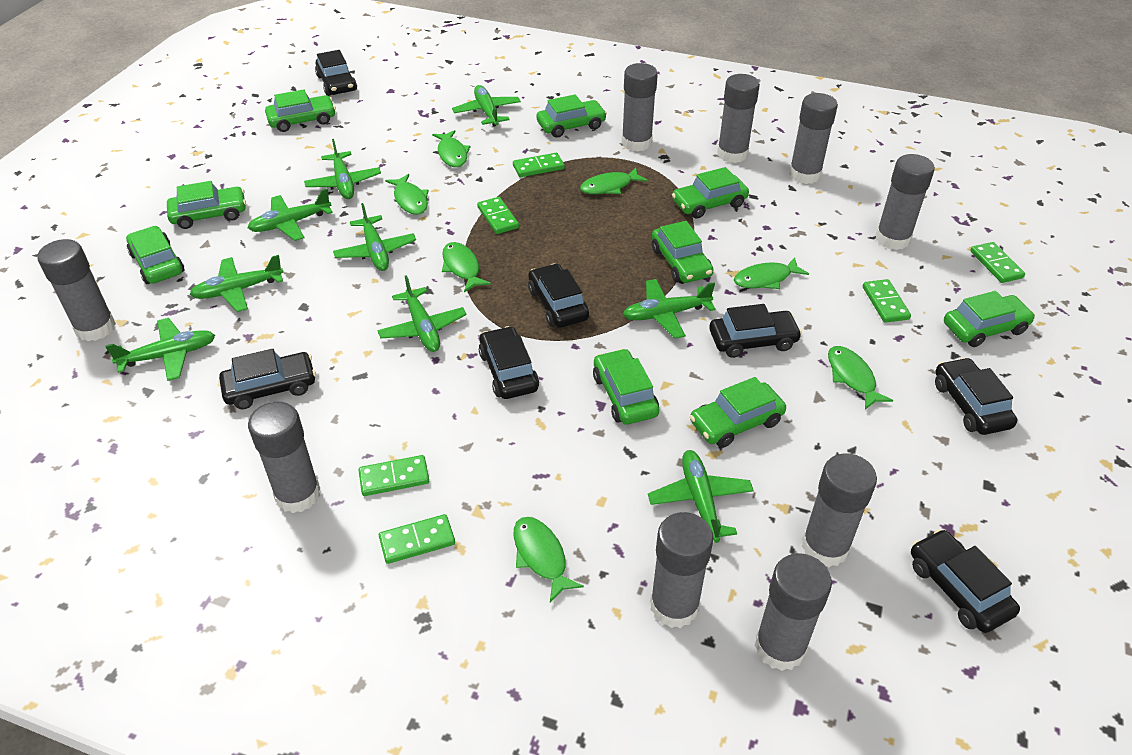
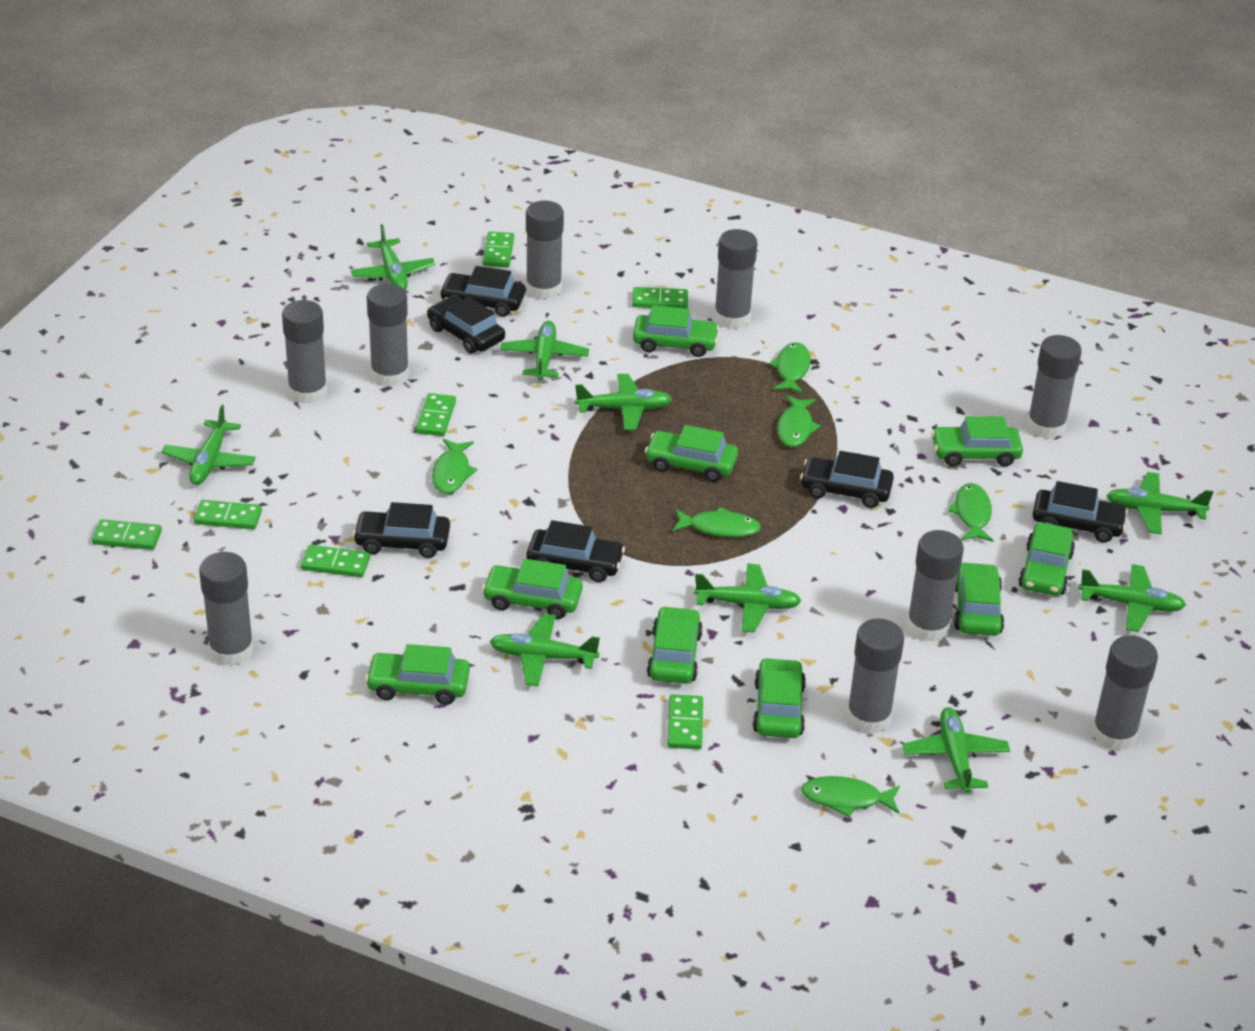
black car: [219,349,316,409] [315,50,357,96] [479,326,539,399] [528,263,589,328] [709,304,802,358] [911,529,1020,633] [935,357,1018,435] = 7 -> [353,502,450,558] [427,297,505,354] [439,266,525,317] [527,520,625,582] [800,451,894,508] [1032,481,1128,542] = 6
green domino: [359,455,429,496] [379,514,455,564] [477,197,519,234] [513,153,564,177] [863,279,911,323] [970,242,1025,283] = 6 -> [92,519,162,550] [194,500,262,530] [301,545,370,577] [416,393,456,436] [483,232,514,267] [632,287,688,309] [667,694,703,749] = 7
green fish: [385,174,429,215] [432,130,471,167] [442,242,491,292] [514,517,584,602] [580,167,648,194] [734,257,809,289] [828,346,893,410] = 7 -> [432,439,477,494] [672,507,761,538] [769,342,811,394] [777,395,821,447] [801,776,900,817] [948,483,994,542] = 6

